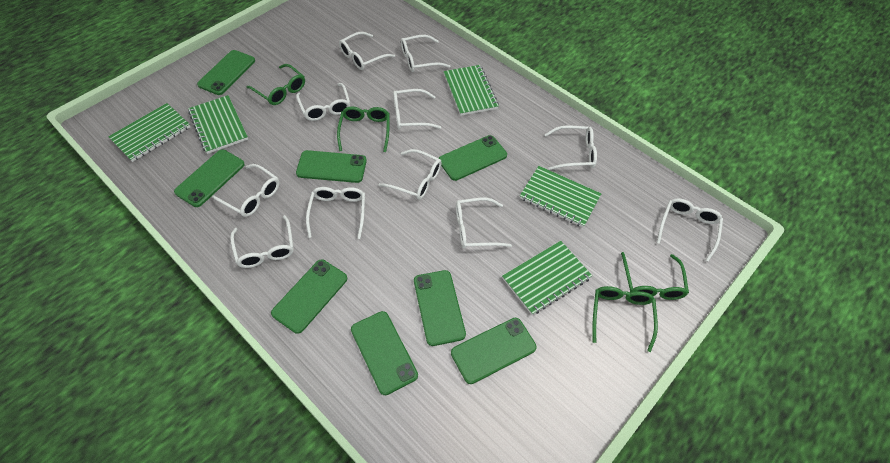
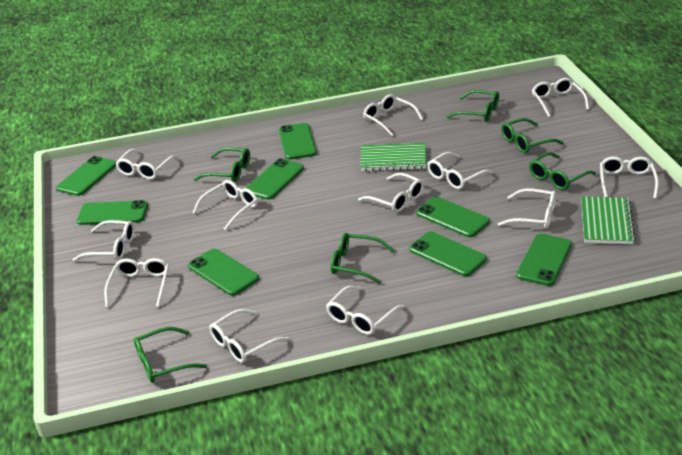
green glasses: [246,64,305,105] [337,106,390,152] [592,286,658,352] [621,252,689,300] = 4 -> [134,327,207,383] [194,147,250,182] [331,233,394,284] [446,90,499,122] [501,118,563,153] [529,152,596,190] = 6
green notebook: [108,103,190,162] [188,95,248,154] [444,65,499,116] [502,241,592,315] [520,166,601,227] = 5 -> [360,143,427,171] [581,196,636,244] = 2
white glasses: [212,164,279,217] [230,215,294,268] [296,83,350,121] [306,187,365,239] [339,32,395,70] [378,149,442,200] [393,89,441,130] [401,35,450,72] [456,198,512,249] [544,125,597,170] [657,199,723,262] = 11 -> [72,220,135,261] [104,258,169,308] [115,149,178,179] [192,180,258,231] [209,309,289,363] [326,286,404,335] [358,173,424,213] [363,94,423,136] [427,152,493,189] [498,188,556,229] [532,78,589,117] [600,156,659,199] = 12

